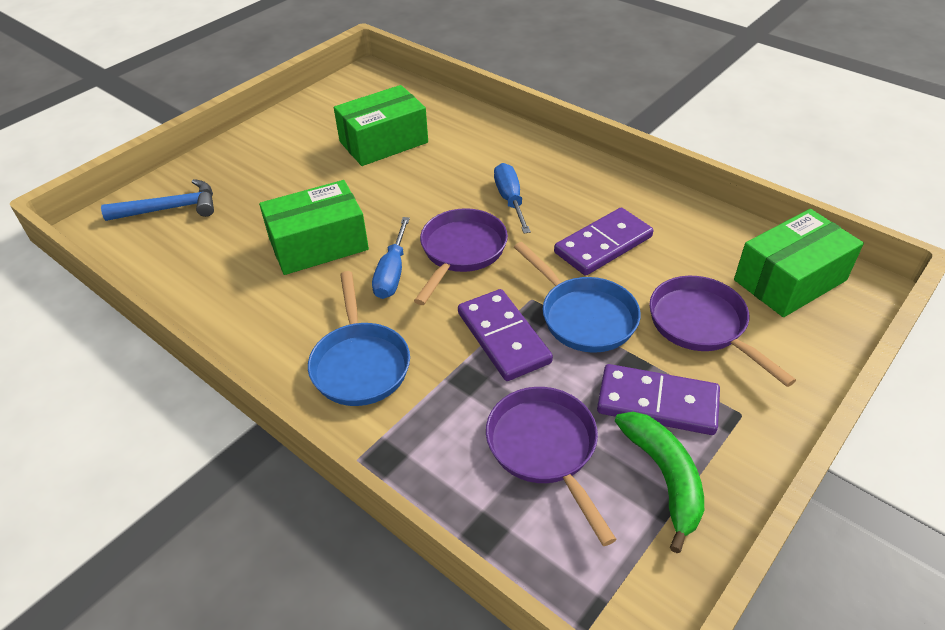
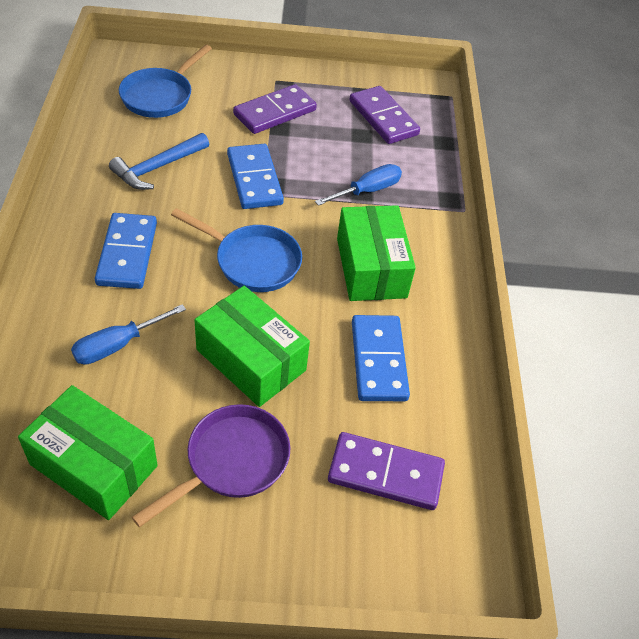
blue domino: none = 0 -> [95,213,157,289] [227,144,284,209] [352,315,410,401] = 3
green banana: [615,412,704,553] = 1 -> none = 0
purple pan: [414,208,508,305] [486,387,617,546] [649,276,796,387] = 3 -> [132,404,290,527] = 1

